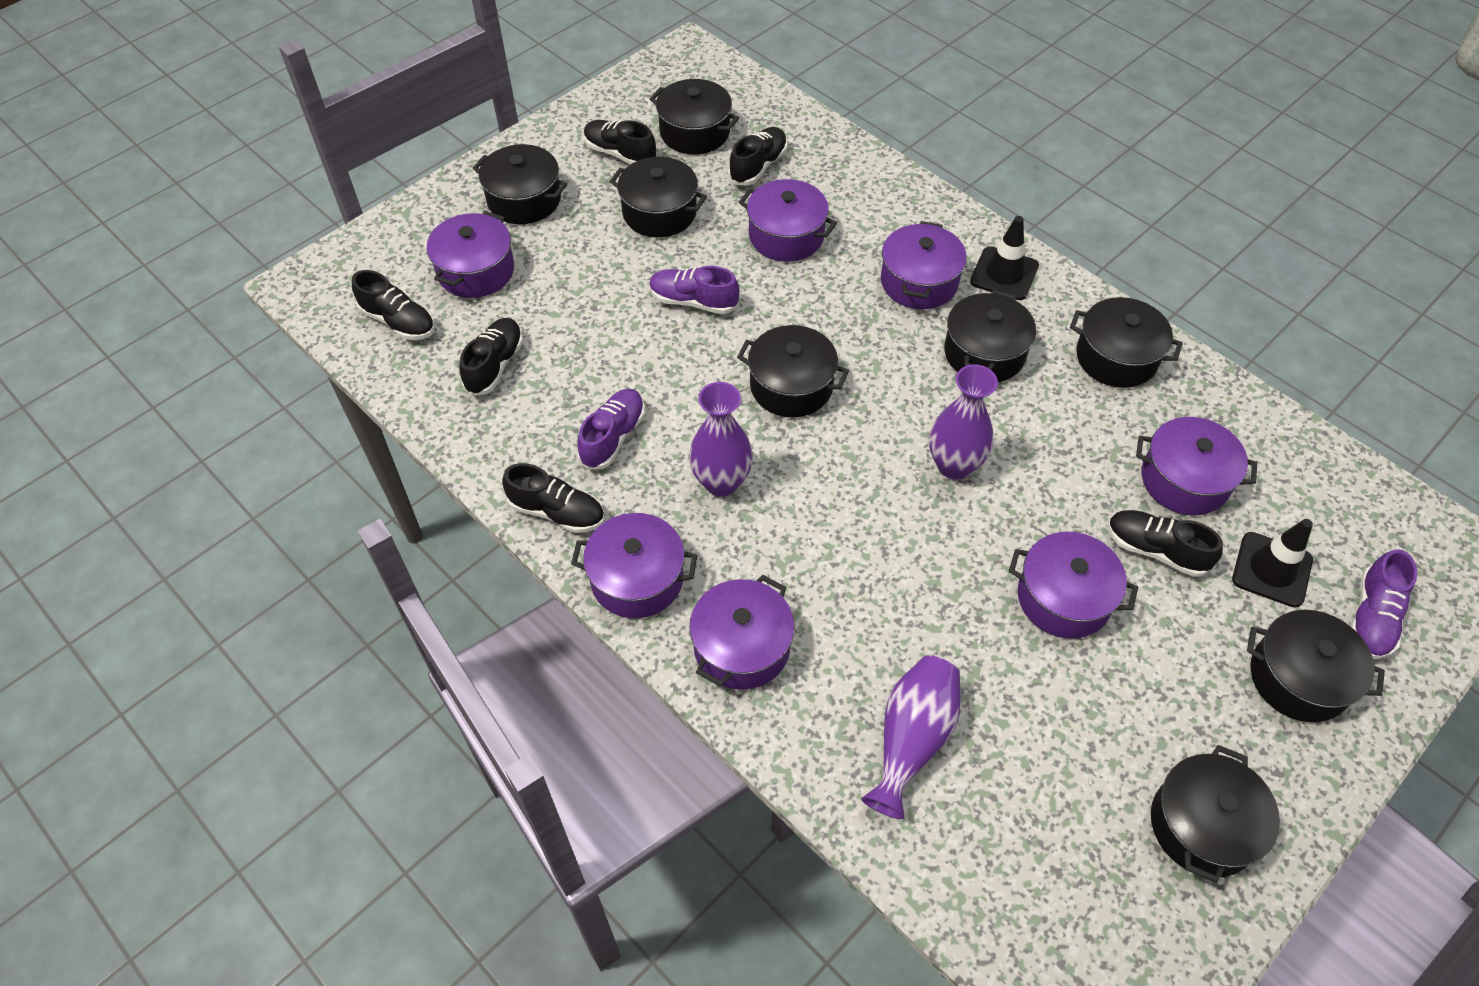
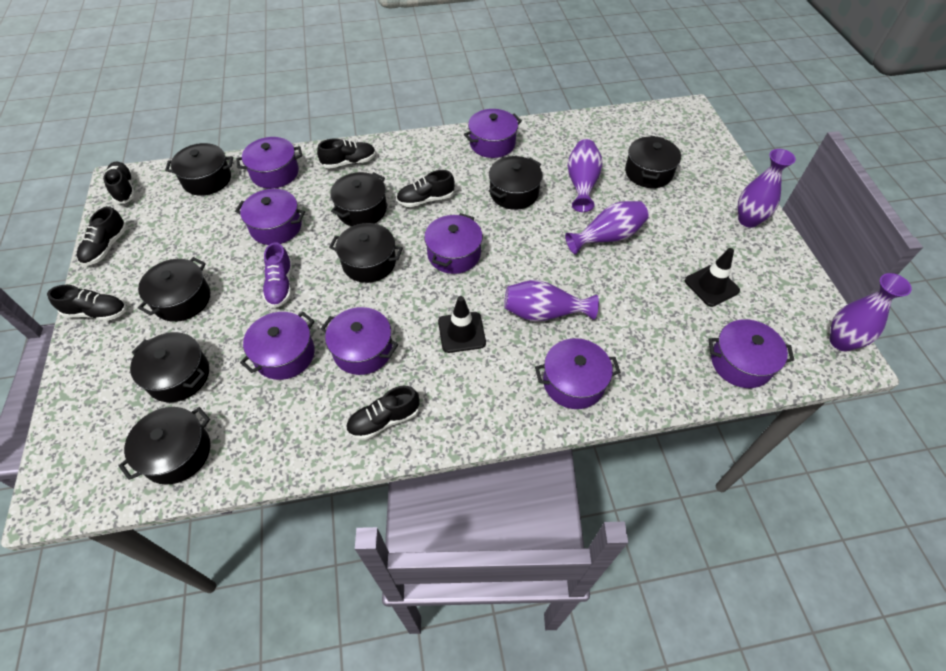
purple pot: [427,211,514,298] [571,513,698,618] [689,575,795,690] [739,179,837,262] [881,221,967,309] [1009,532,1138,639] [1136,417,1257,515] = 7 -> [235,189,305,245] [236,137,302,189] [240,312,315,380] [321,307,398,375] [424,213,483,274] [464,109,522,158] [535,338,620,409] [708,319,794,388] = 8
purple shoe: [577,389,645,470] [649,266,739,314] [1350,549,1417,659] = 3 -> [262,242,292,308] = 1
purple vase: [689,382,753,497] [861,655,961,819] [929,365,998,479] = 3 -> [504,280,599,321] [565,201,649,254] [567,139,603,212] [738,149,796,228] [830,273,912,351] = 5

